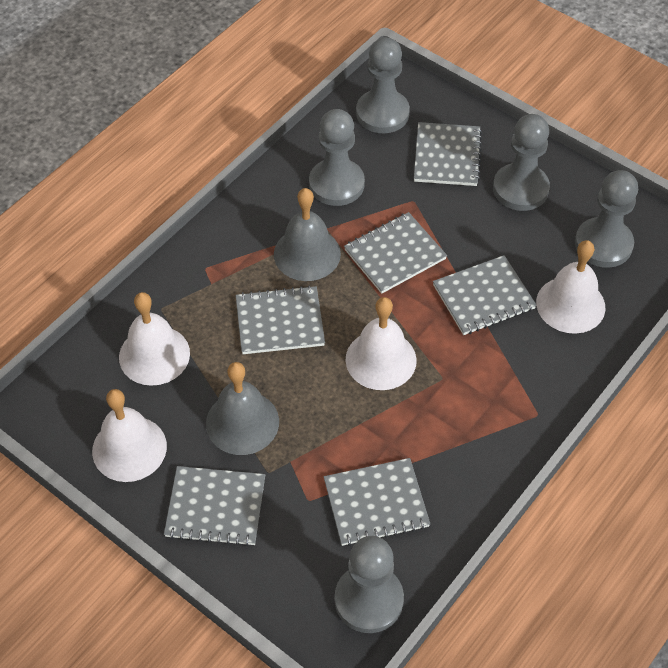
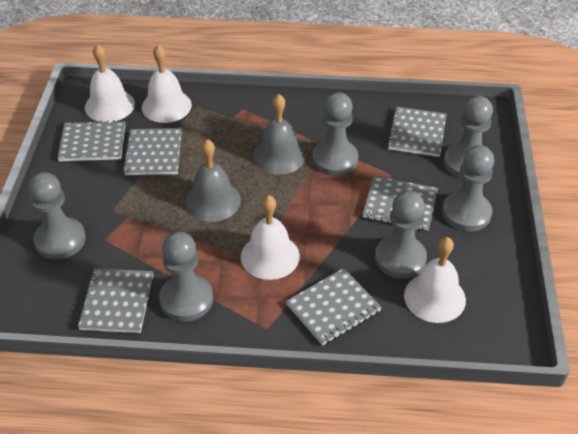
grey pawn: [309,109,365,206] [335,536,404,633] [356,37,410,133] [493,114,550,211] [575,170,638,268] = 5 -> [28,172,86,260] [159,231,213,321] [312,92,359,176] [375,191,427,279] [442,145,494,231] [444,96,493,179] = 6

